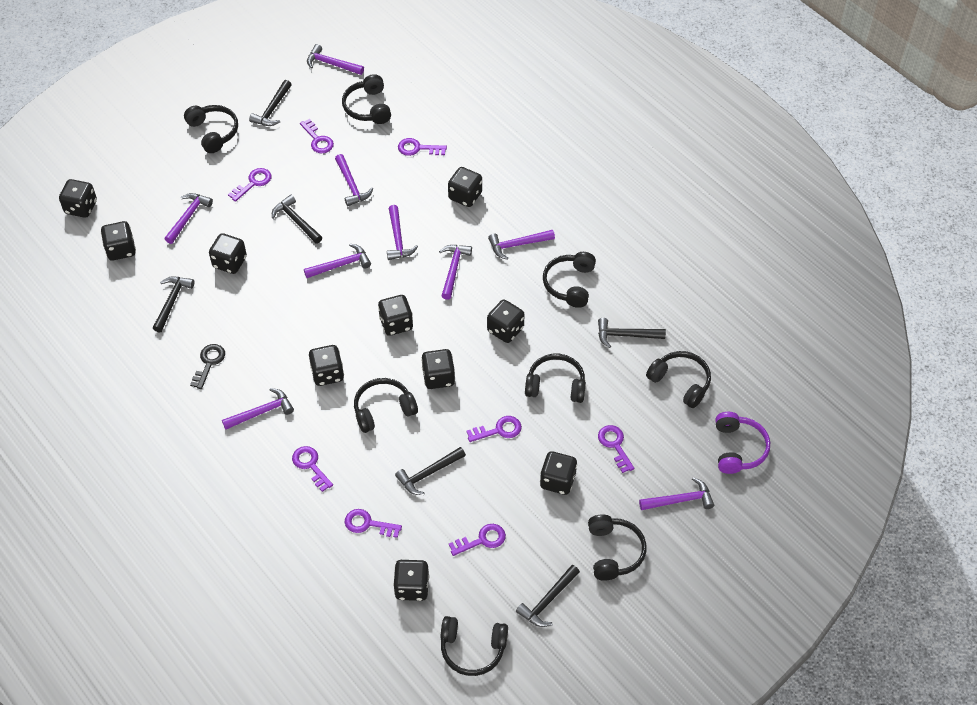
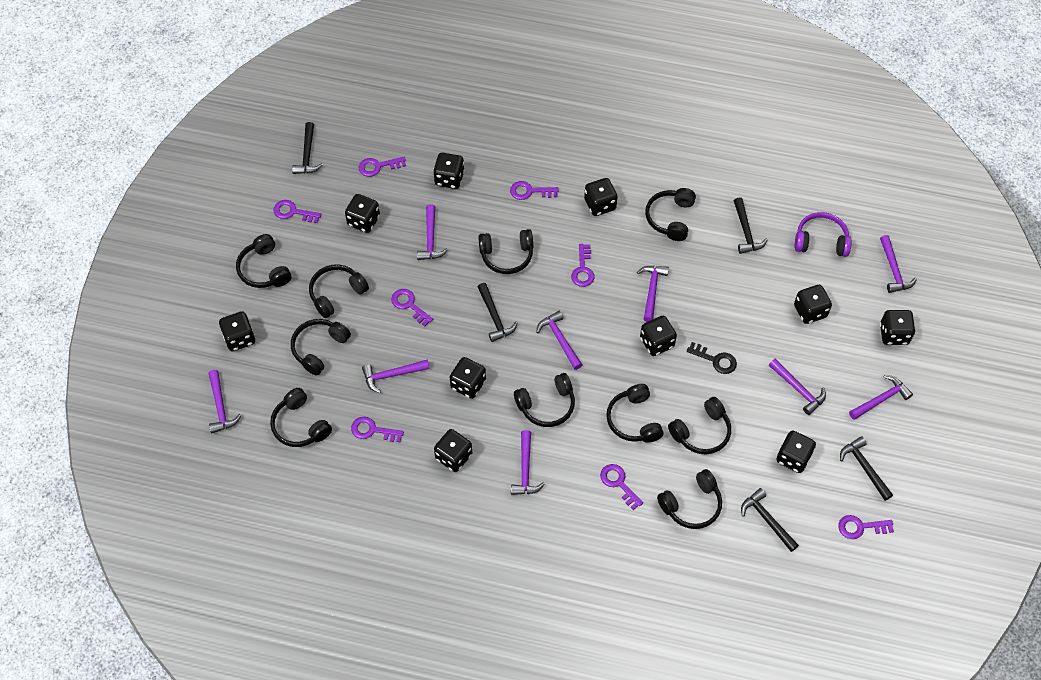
black hammer: [153,277,194,333] [249,80,292,126] [272,195,322,244] [395,447,466,495] [516,565,580,627] [598,318,666,348] = 6 -> [292,122,323,174] [478,283,518,342] [734,197,767,254] [741,488,799,552] [840,436,893,501] = 5
black headphones: [184,105,238,153] [342,74,391,124] [354,378,418,433] [440,616,508,676] [525,354,586,403] [543,252,596,308] [588,514,646,581] [646,351,711,408] = 8 -> [236,234,292,288] [270,388,332,447] [291,319,351,376] [309,265,369,318] [478,229,533,274] [514,373,575,427] [606,384,664,443] [645,188,696,241] [657,469,722,529] [668,397,731,454] = 10

